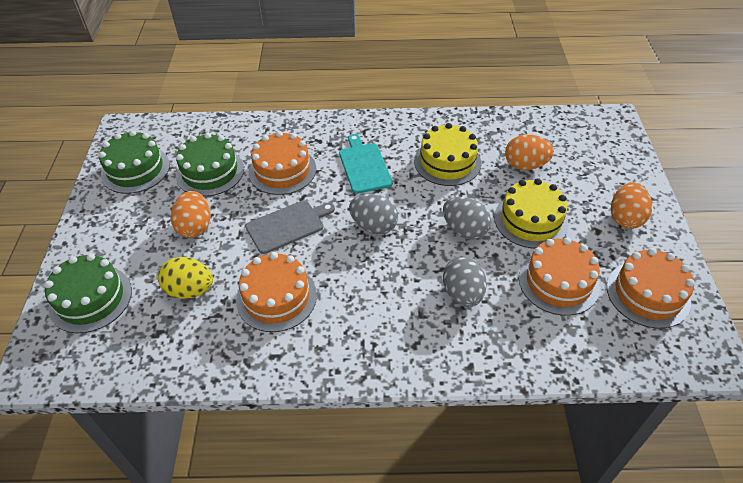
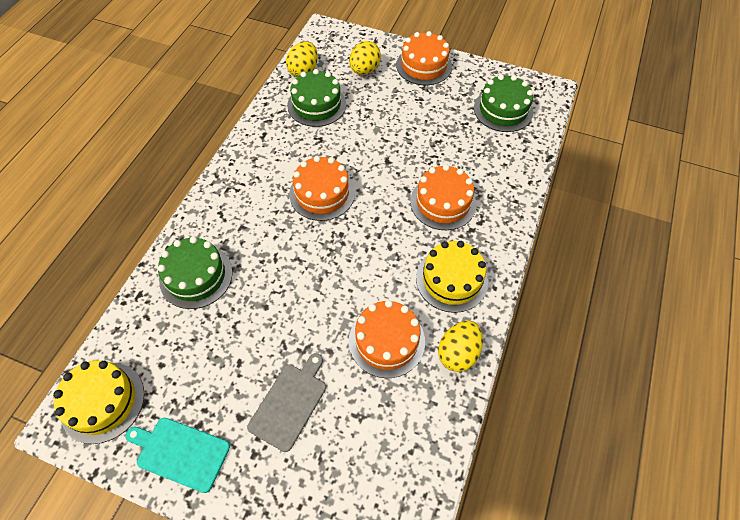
grey egg: [349,194,398,235] [443,197,491,239] [443,257,487,307] = 3 -> none = 0
orange egg: [170,191,210,238] [505,135,554,170] [611,182,652,229] = 3 -> none = 0
yellow egg: [158,257,213,299] = 1 -> [286,41,318,77] [349,41,381,75] [438,321,483,372] = 3

